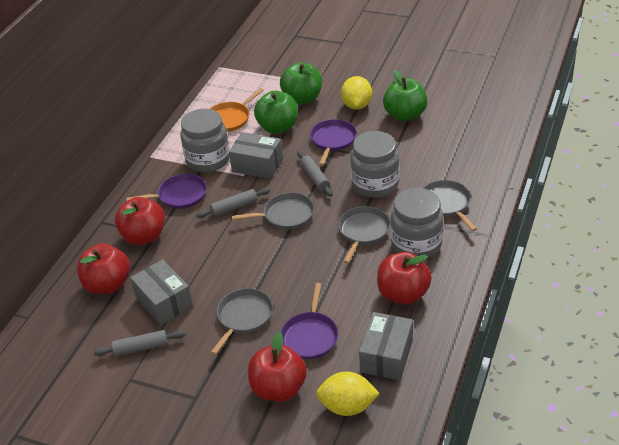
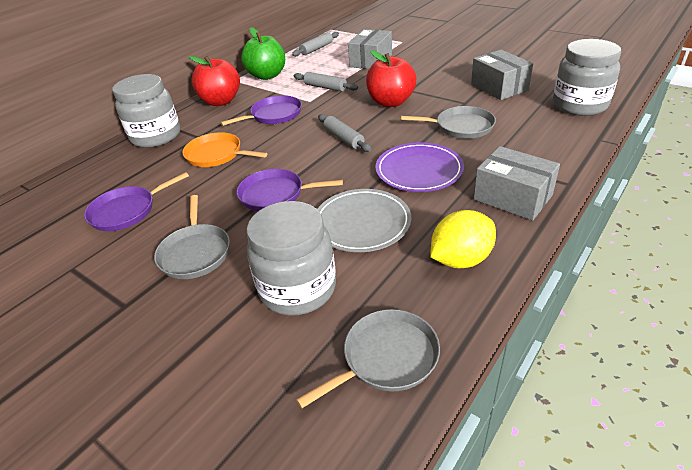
green apple: [254,91,298,134] [280,62,322,104] [383,70,428,121] = 3 -> [241,27,285,80] = 1
grey pan: [211,288,273,355] [232,192,314,230] [338,206,390,264] [423,180,477,231] = 4 -> [154,195,230,279] [296,309,440,409] [401,106,496,139] = 3
grey plate: none = 0 -> [317,189,411,252] = 1
purple plate: none = 0 -> [375,142,464,192] = 1
red apple: [77,244,130,294] [115,197,165,245] [248,332,307,402] [377,252,432,305] = 4 -> [189,56,240,106] [366,50,416,107] = 2
yellow lemon: [316,371,380,416] [341,76,372,110] = 2 -> [430,210,496,268] = 1

